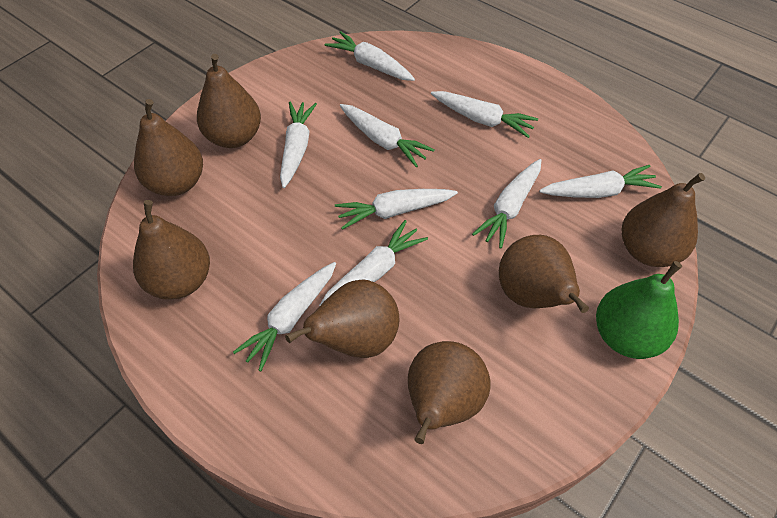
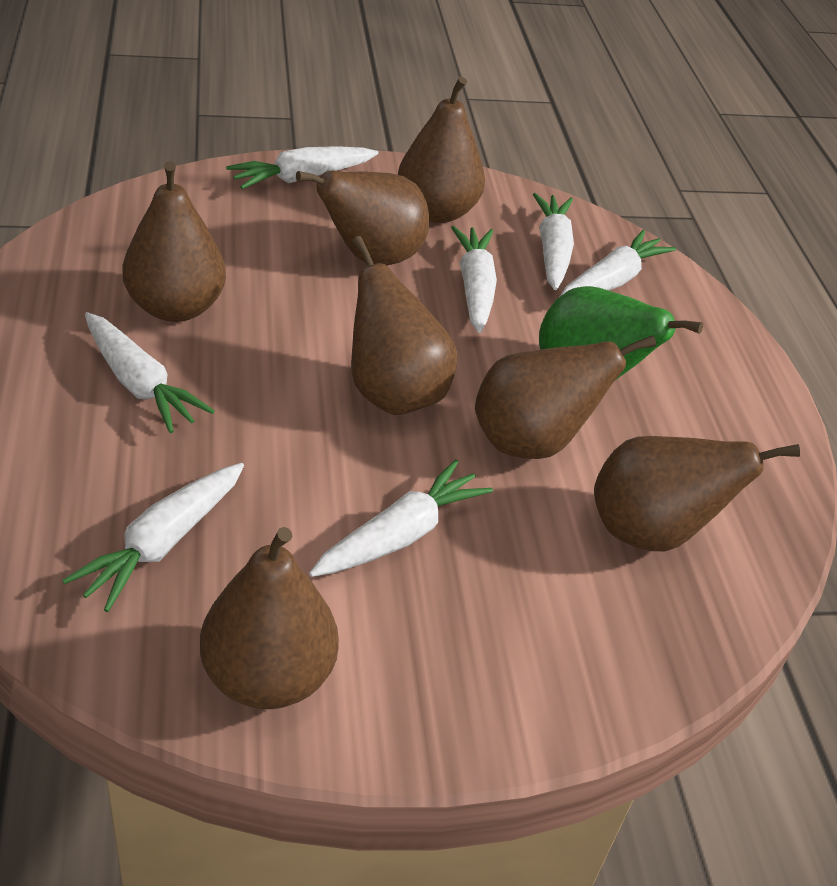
white carrot: [233,262,336,372] [280,102,317,188] [319,220,428,306] [325,31,415,81] [335,189,458,230] [340,104,435,168] [431,91,538,138] [472,159,541,248] [539,165,662,198] = 9 -> [62,463,244,612] [85,312,215,433] [226,146,378,189] [309,459,493,577] [451,226,497,333] [533,193,574,290] [560,230,676,296] = 7

